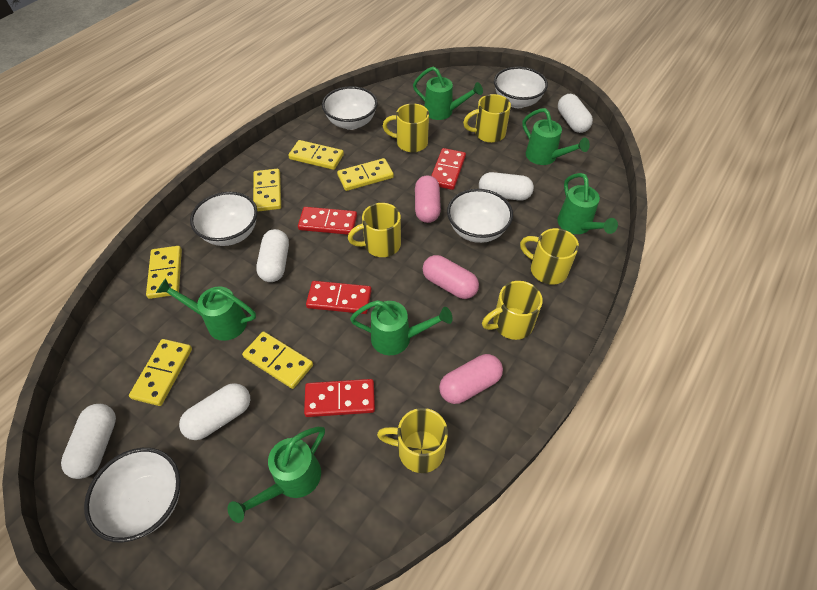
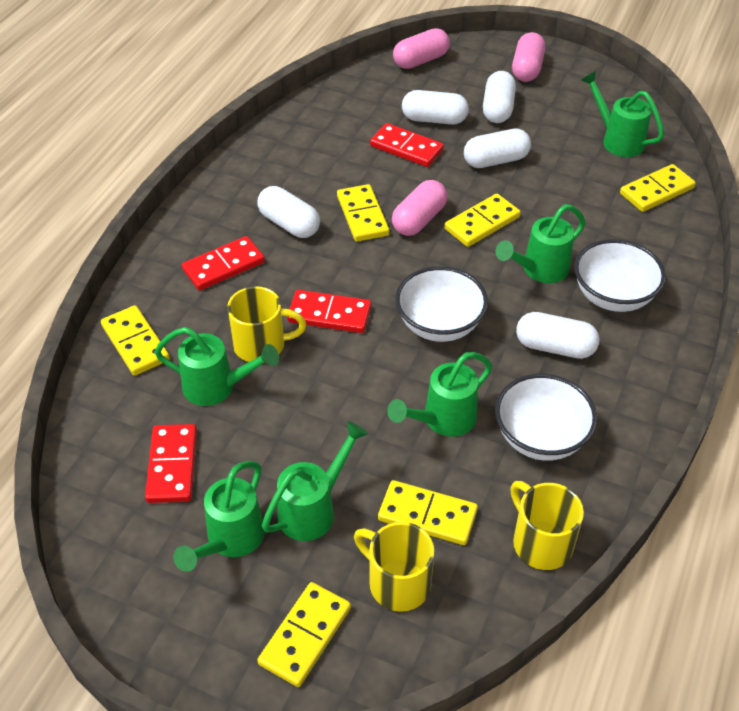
white bowl: [84,448,181,542] [190,192,257,246] [322,86,378,130] [447,189,513,243] [494,67,548,108] = 5 -> [395,266,488,342] [495,374,597,461] [574,239,666,312] = 3
yellow mug: [348,203,401,257] [377,408,448,473] [383,103,429,152] [463,94,511,143] [482,281,543,340] [520,228,579,284] = 6 -> [227,286,306,362] [354,522,435,612] [510,481,584,570] = 3

